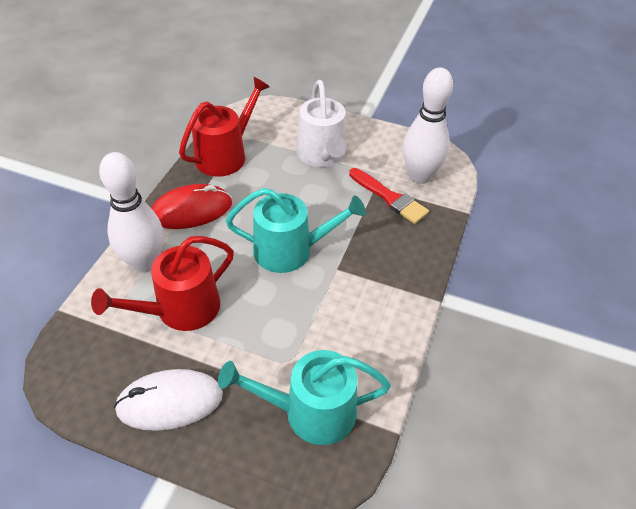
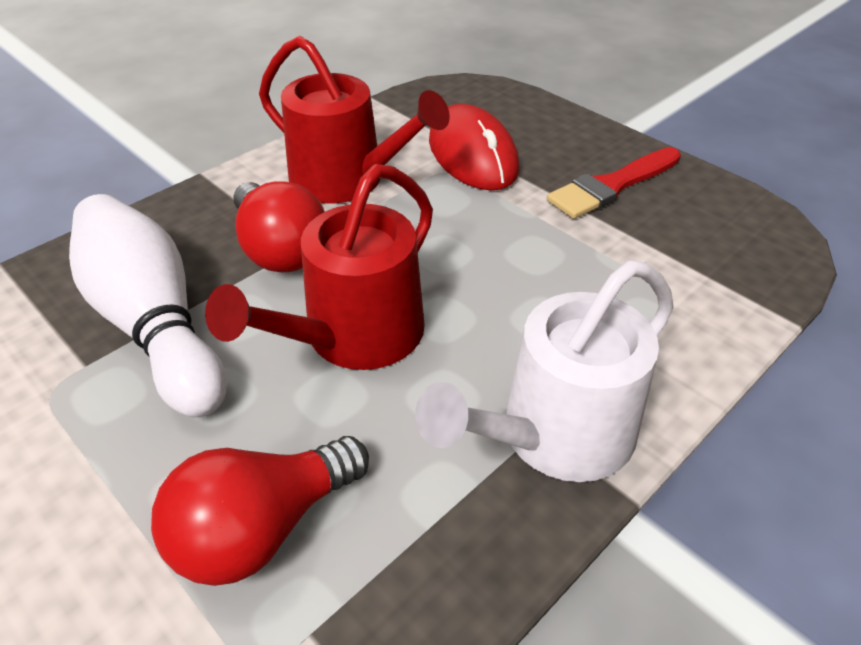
red light bulb: none = 0 -> [151,436,369,586] [233,181,325,272] = 2
turquoise watering can: [218,350,391,445] [226,188,366,273] = 2 -> none = 0
white bowling pin: [99,152,163,273] [403,68,453,184] = 2 -> [69,194,227,417] = 1
white mouse: [114,369,223,431] = 1 -> none = 0

